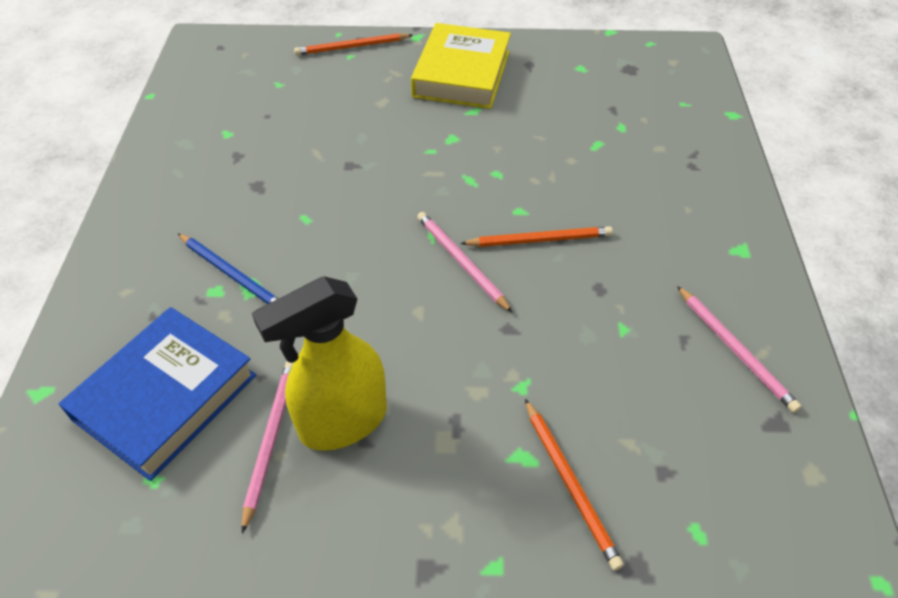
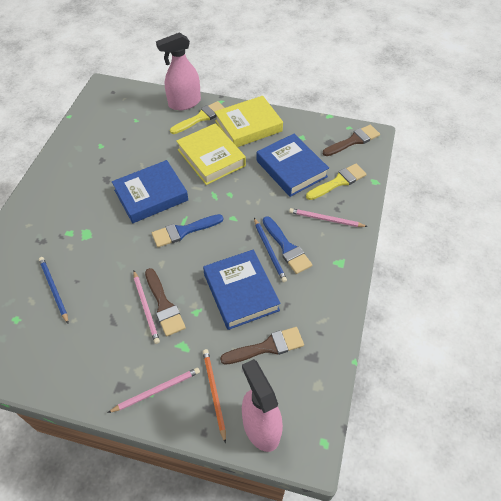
blue book: [59,307,256,481] = 1 -> [112,160,188,223] [203,249,281,330] [256,134,329,197] = 3
blue brush: none = 0 -> [152,214,223,247] [263,216,312,274] = 2
blue pencil: [178,233,279,304] = 1 -> [39,257,68,323] [254,218,287,282] = 2
brown brush: none = 0 -> [145,268,186,336] [220,327,304,365] [323,125,380,156] = 3
orange pencil: [294,33,413,55] [460,226,613,247] [525,399,624,571] = 3 -> [203,349,226,444] = 1
pink spray bottle: none = 0 -> [156,32,201,110] [242,359,283,452] = 2
yellow book: [411,23,511,109] = 1 -> [176,123,246,185] [215,96,283,147] = 2
yellow brush: none = 0 -> [170,101,225,134] [306,164,367,200] = 2
yellow spray bottle: [252,276,387,451] = 1 -> none = 0

